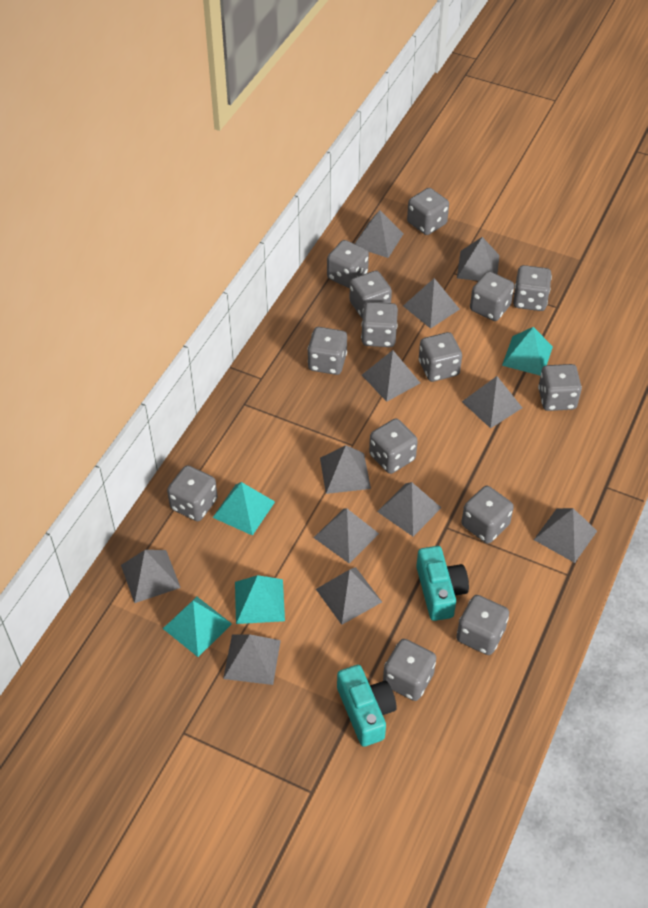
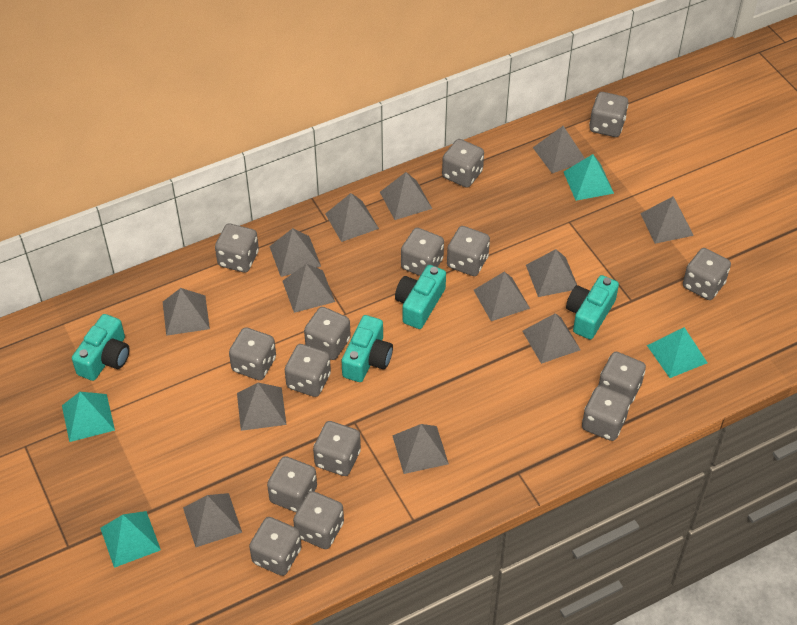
grey dice: [167,465,218,521] [307,327,347,375] [327,240,369,288] [350,271,392,319] [361,302,398,347] [369,418,418,474] [383,639,436,701] [407,188,449,235] [419,332,462,382] [456,595,509,655] [461,486,514,543] [470,271,514,321] [513,265,552,311] [538,364,582,411] = 14 -> [215,224,259,273] [229,327,276,380] [249,517,302,576] [267,456,317,513] [285,344,331,397] [293,491,344,549] [304,307,351,360] [313,421,361,476] [401,228,444,276] [442,139,484,188] [447,226,490,276] [582,386,630,441] [589,92,628,137] [598,352,646,405] [683,248,731,300] = 15
grey pyramid: [121,550,181,603] [223,634,281,685] [314,508,379,563] [316,567,382,625] [320,445,371,494] [355,210,404,258] [362,350,420,402] [377,482,441,536] [403,278,460,329] [457,237,500,281] [462,376,522,428] [534,508,597,563] = 12 -> [163,288,210,336] [183,493,242,547] [237,383,287,431] [269,228,321,277] [283,264,335,313] [325,193,379,242] [380,172,432,220] [392,424,449,474] [474,272,530,321] [522,313,581,364] [526,249,577,297] [533,126,585,173] [640,196,694,244] = 13
turquoise camera: [337,665,397,747] [416,546,469,621] = 2 -> [72,314,130,381] [341,315,393,382] [395,265,446,329] [566,275,619,339] = 4

